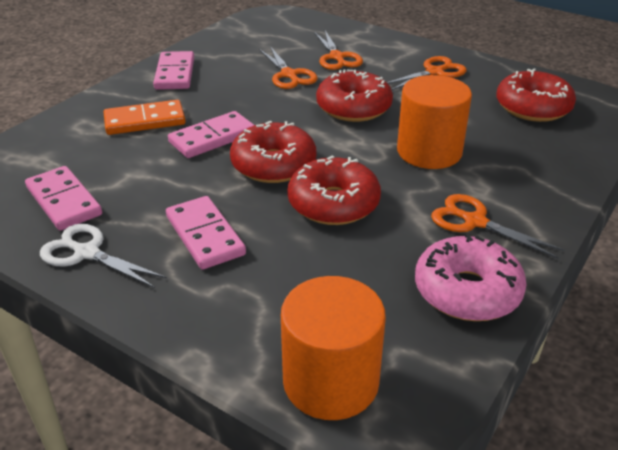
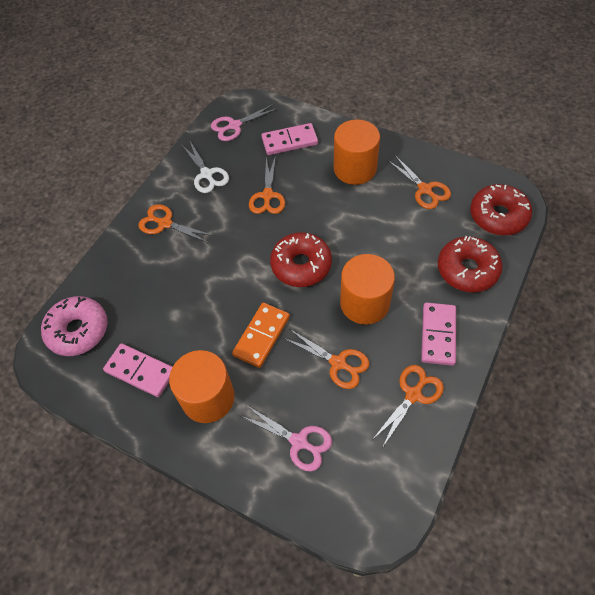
orange cylinder: [281,276,386,420] [397,75,472,169] = 2 -> [169,350,235,423] [334,119,380,185] [340,254,395,325] = 3
orange scissors: [259,46,317,89] [314,31,363,70] [387,56,467,90] [431,194,565,259] = 4 -> [138,204,214,243] [249,155,285,214] [283,329,369,389] [372,365,444,448] [387,155,451,209] = 5
pink domino: [25,166,102,231] [153,51,194,90] [166,196,246,270] [168,111,254,158] = 4 -> [103,343,172,397] [261,123,318,155] [421,302,456,366] = 3
pink scissors: none = 0 -> [211,104,279,141] [241,405,332,471] = 2
red donut: [230,121,316,183] [287,155,381,225] [316,69,393,122] [496,69,576,122] = 4 -> [270,232,332,287] [438,236,503,292] [470,184,532,235] = 3

